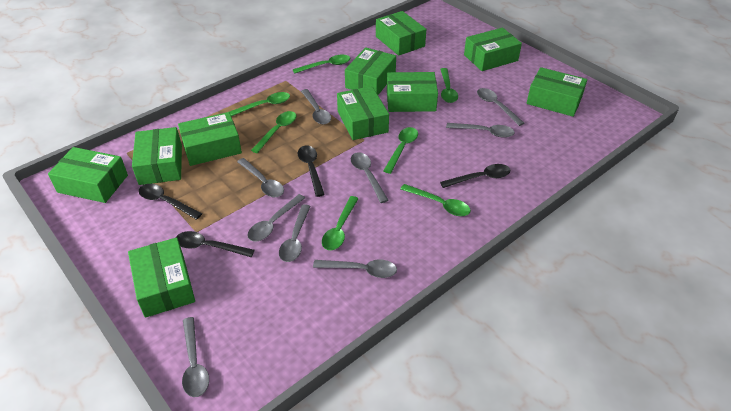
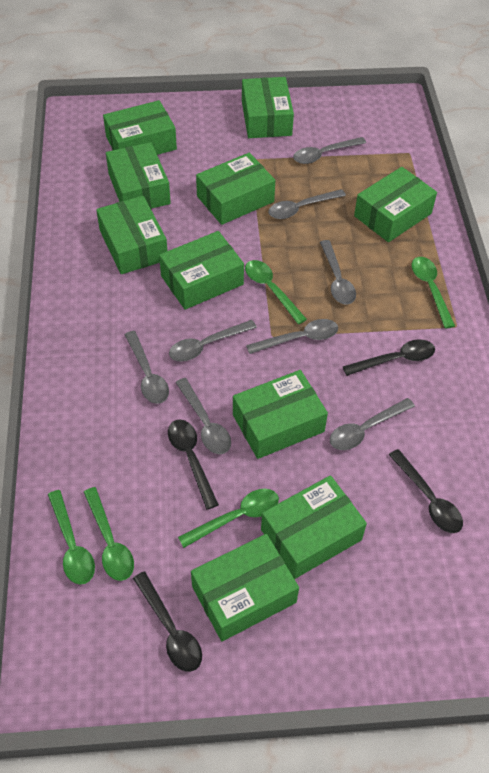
green spoon: [229,92,290,116] [251,111,296,153] [293,55,350,74] [322,196,359,250] [383,127,418,174] [400,184,471,216] [440,68,458,103] = 7 -> [48,490,95,585] [84,487,134,581] [178,489,279,548] [245,260,307,324] [412,257,455,329] = 5
grey spoon: [182,317,209,397] [237,158,284,197] [247,194,305,241] [279,204,311,262] [301,89,331,125] [313,259,397,278] [351,152,389,203] [446,123,515,138] [477,88,524,126] = 9 -> [124,331,169,404] [169,320,257,362] [175,378,231,454] [246,319,338,354] [268,189,346,219] [293,137,366,164] [320,240,356,304] [330,398,415,450] = 8

